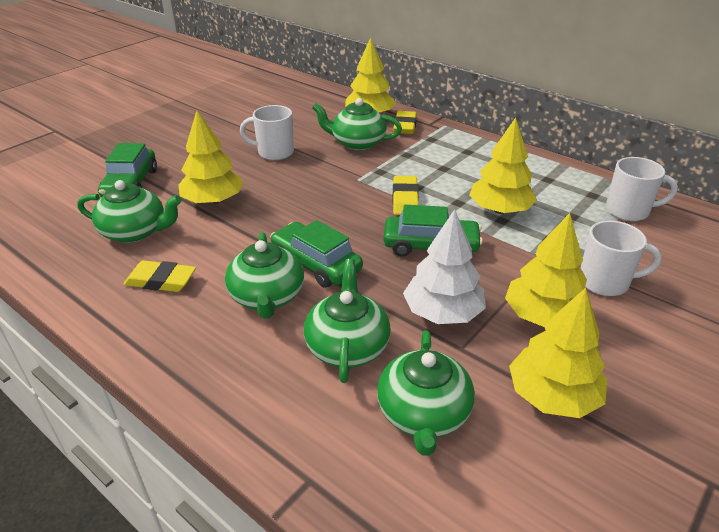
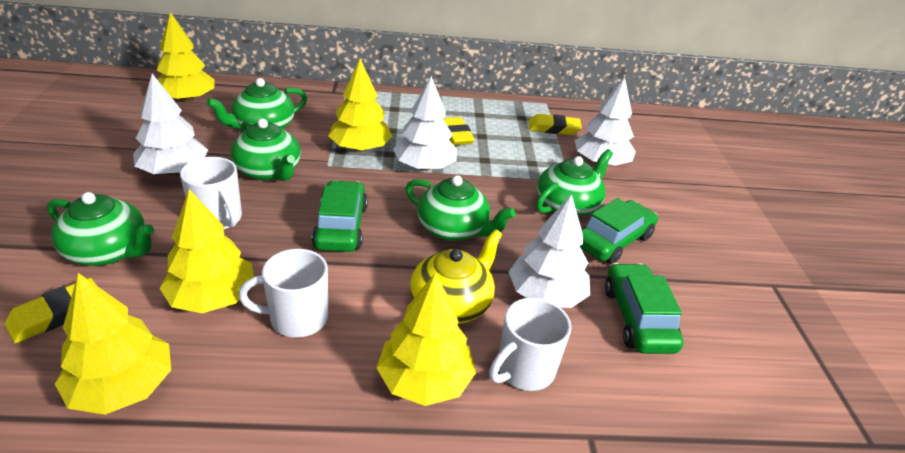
white tree: [403,209,486,324] = 1 -> [133,74,208,175] [393,76,457,171] [509,194,590,308] [575,77,636,166] = 4
yellow teapot: none = 0 -> [410,229,502,324] = 1

